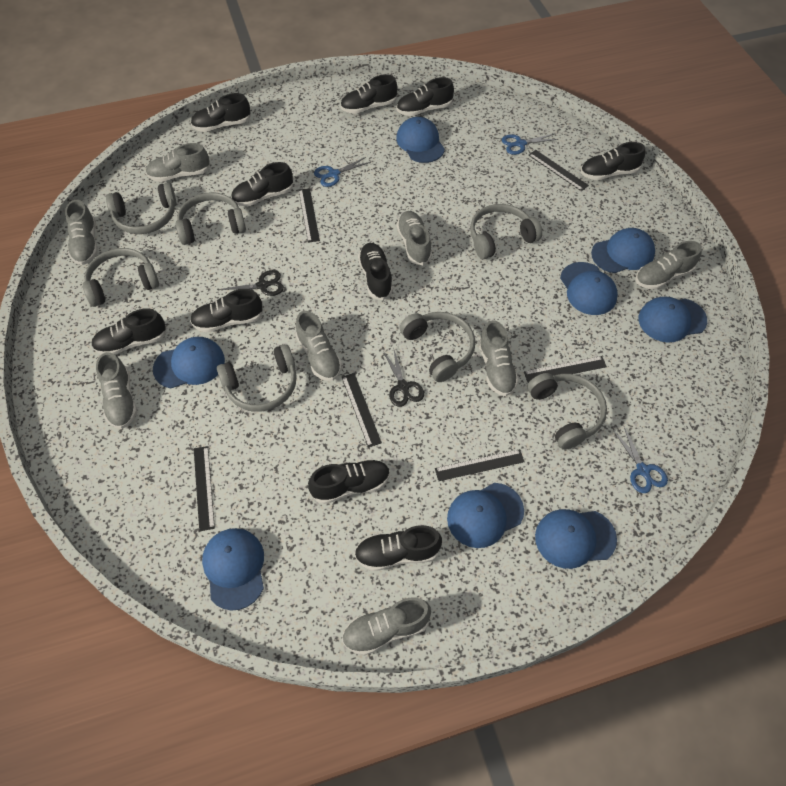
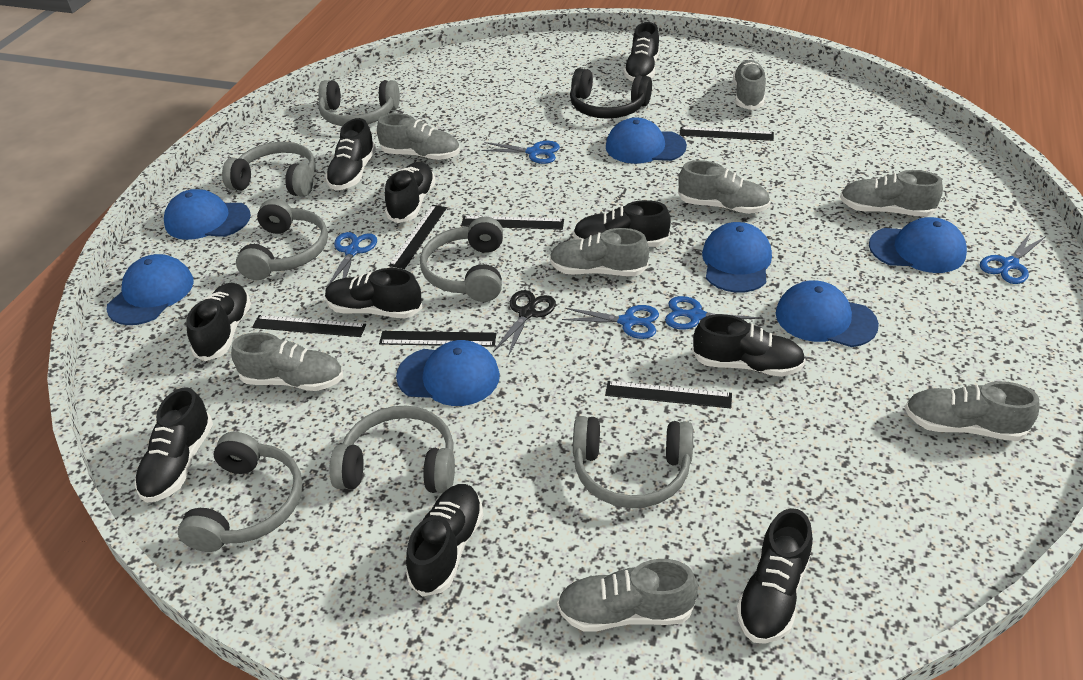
black headphones: none = 0 -> [570,68,652,119] = 1
black scissors: [218,270,284,296] [383,347,424,407] = 2 -> [493,290,556,357] = 1
blue cap: [153,337,225,389] [202,528,264,611] [396,117,445,163] [447,483,524,548] [535,509,617,569] [560,262,618,315] [591,228,655,273] [638,297,707,343] = 8 -> [106,254,193,325] [164,189,251,240] [396,340,500,406] [606,117,687,164] [702,222,772,293] [776,280,879,347] [869,217,967,273] = 7
blue scissors: [314,157,371,187] [502,134,559,155] [613,427,668,493] = 3 -> [327,232,377,287] [481,141,560,164] [562,305,659,339] [665,296,763,329] [980,232,1046,284] = 5

